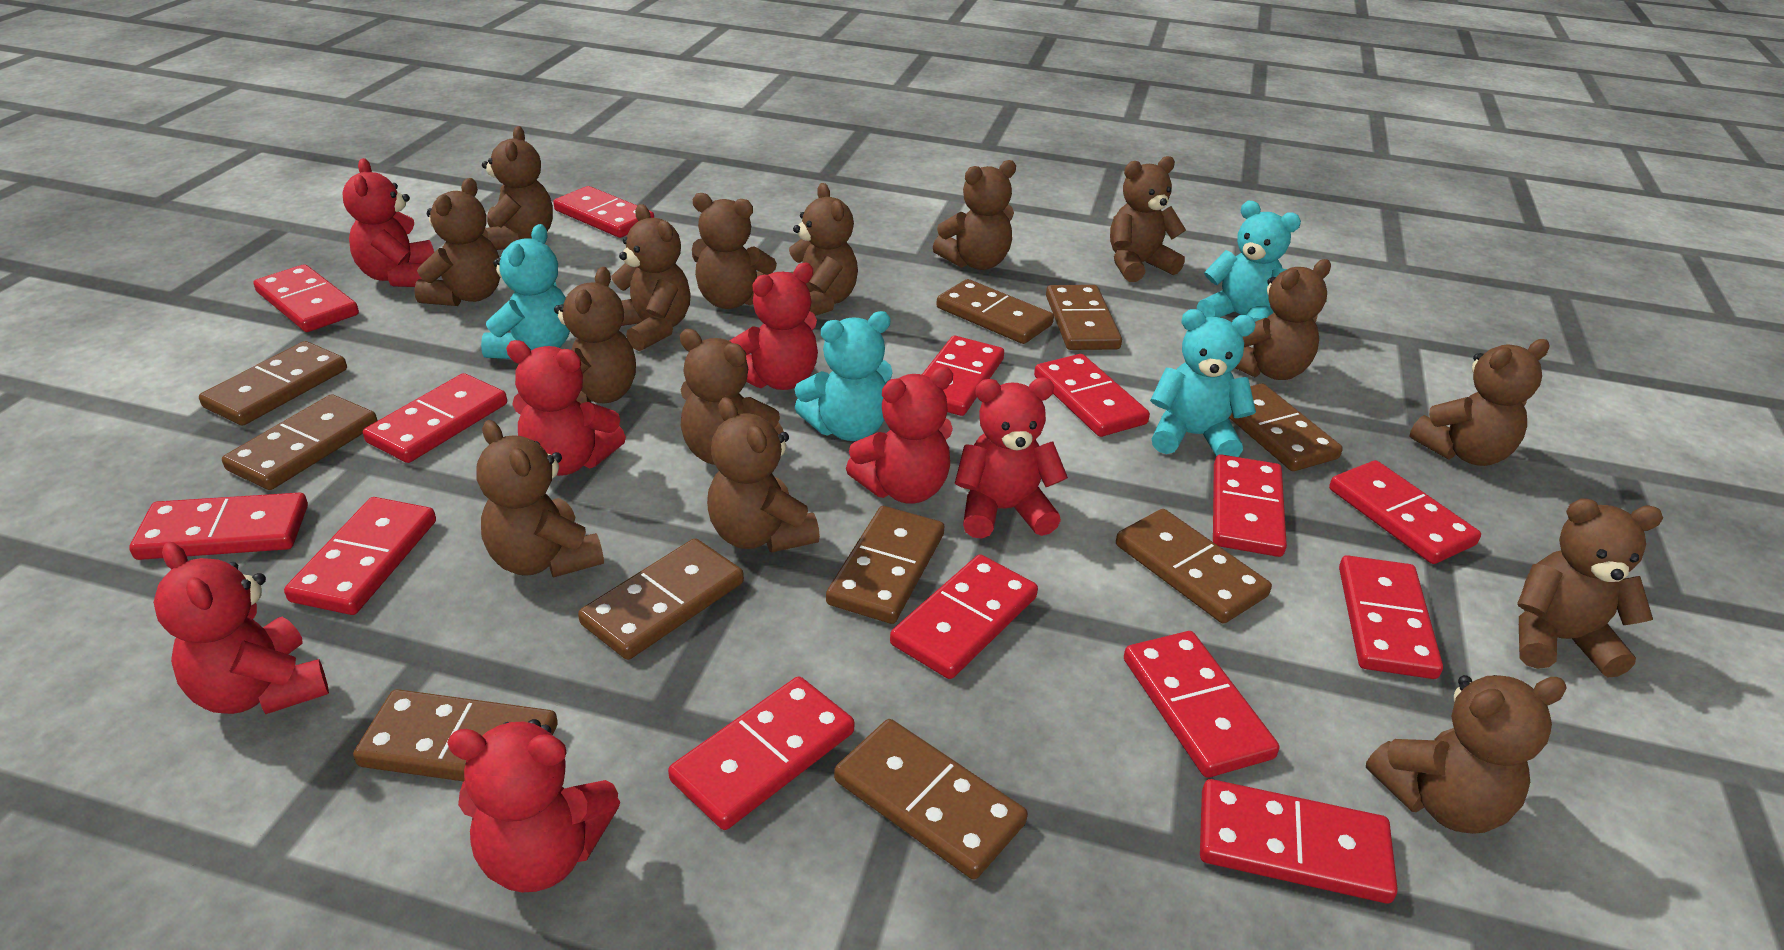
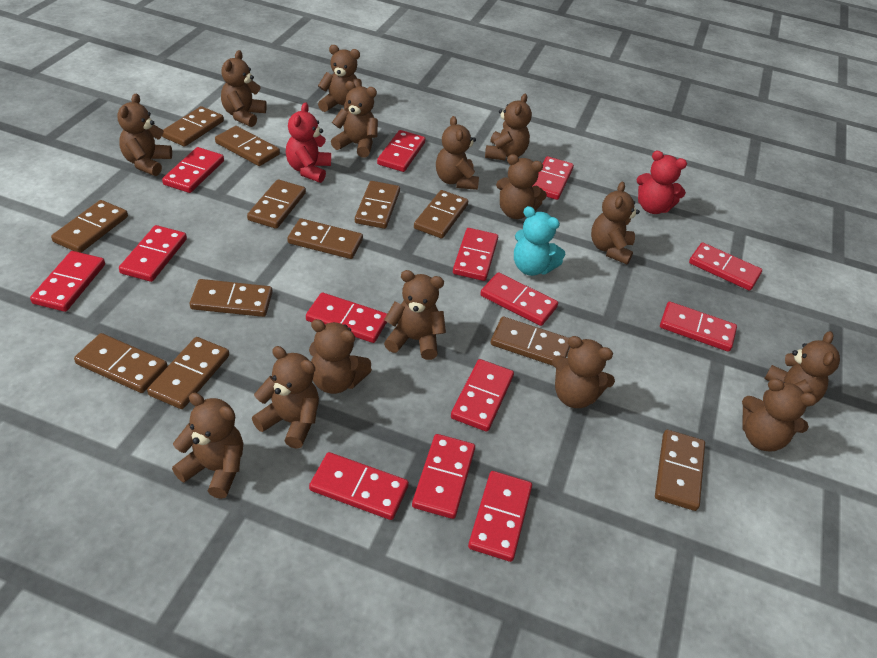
brown domino: [199,341,347,426] [222,394,377,490] [353,689,558,781] [578,538,744,660] [826,506,944,624] [834,719,1028,879] [936,279,1054,344] [1046,285,1122,350] [1116,509,1272,624] [1229,383,1343,471] = 10 -> [51,200,128,253] [74,333,167,393] [147,337,229,409] [162,106,224,147] [190,279,273,317] [215,126,280,166] [247,179,306,229] [288,218,363,259] [355,181,400,229] [414,190,468,238] [491,317,570,366] [655,430,705,511] = 12
red teddy bear: [154,542,329,714] [342,158,434,287] [447,719,620,892] [506,340,626,476] [730,263,818,390] [846,367,953,504] [955,377,1068,539] = 7 -> [286,102,331,183] [637,151,687,214] = 2
turquoise teddy bear: [481,224,570,359] [794,311,893,441] [1150,309,1256,457] [1197,201,1301,322] = 4 -> [514,206,565,276] = 1

